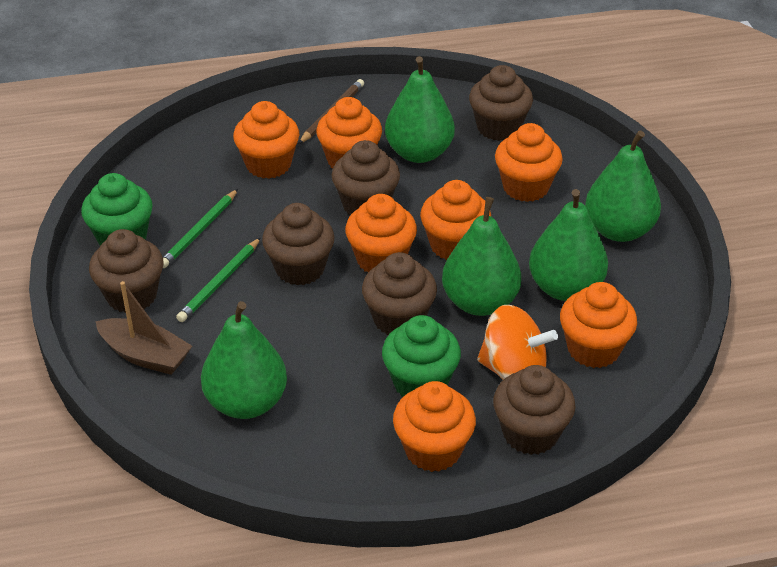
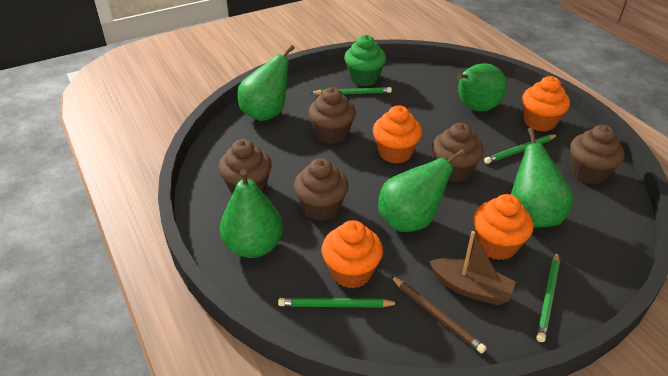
brown cupcake: [89,229,164,313] [262,203,335,285] [331,140,400,215] [362,252,437,335] [469,65,533,141] [493,365,576,455] = 6 -> [218,139,272,195] [294,158,349,221] [308,87,356,144] [432,123,484,182] [570,125,624,185] = 5
green cupcake: [81,173,153,246] [382,315,461,397] = 2 -> [344,35,386,86] = 1
green pencil: [163,189,238,268] [176,237,261,322] = 2 -> [278,298,399,308] [310,87,392,95] [484,134,557,164] [536,252,560,342] = 4
orange cupcake: [233,101,299,179] [316,97,382,168] [345,194,417,272] [393,381,476,472] [420,180,491,260] [495,123,563,202] [560,282,637,368] = 7 -> [322,220,383,288] [373,105,422,164] [473,194,534,260] [522,76,570,132] = 4
orange spinning top: [477,305,558,380] = 1 -> none = 0

